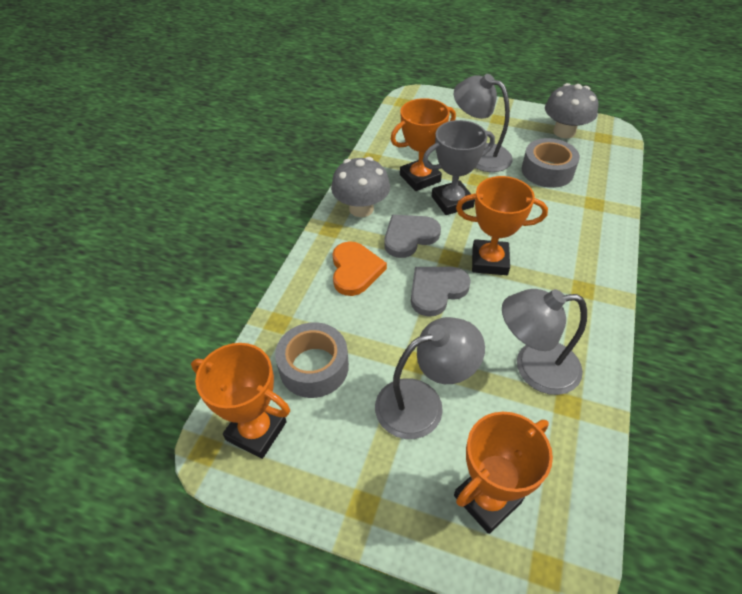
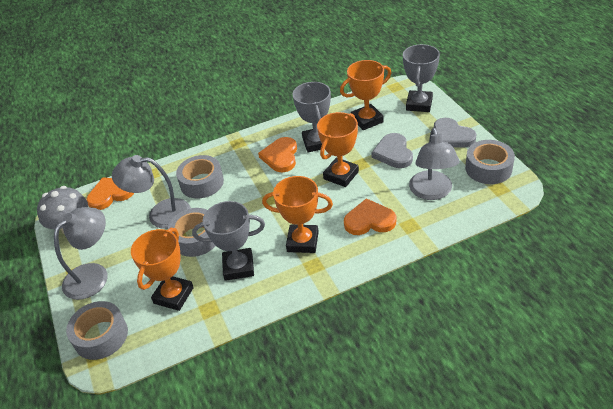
grey mushroom: [331,157,390,217] [545,83,598,139] = 2 -> [37,186,88,234] = 1
grey tape: [275,322,349,398] [522,138,580,188] = 2 -> [66,301,128,360] [168,208,216,257] [176,155,224,199] [465,140,515,184] = 4
grey trophy: [422,120,495,215] = 1 -> [192,201,265,281] [292,82,331,153] [403,44,440,112] = 3
orange heart: [332,241,387,296] = 1 -> [86,177,134,210] [258,137,297,172] [344,198,396,235] = 3

